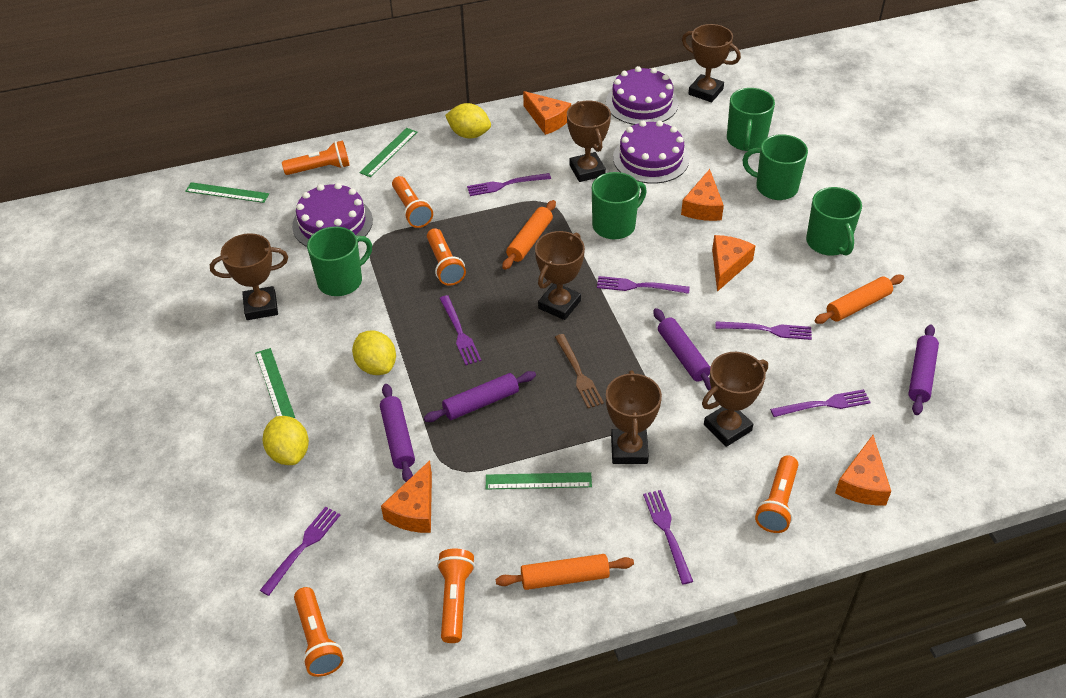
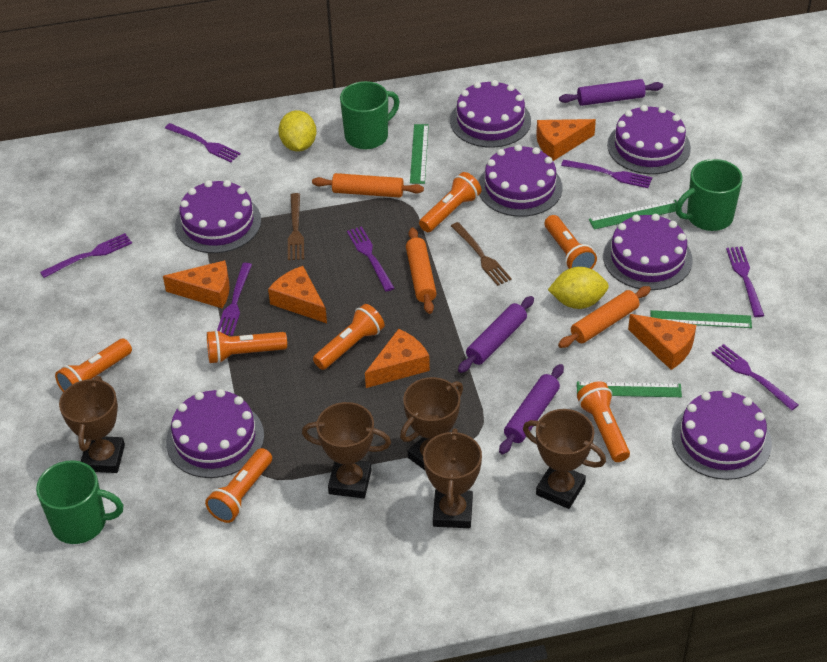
brown fork: [555,334,604,408] = 1 -> [288,193,304,260] [451,222,512,286] = 2
brown trophy: [210,233,288,320] [535,231,585,320] [567,101,611,182] [606,370,662,464] [682,24,741,102] [702,352,768,447] = 6 -> [59,376,125,473] [302,402,391,498] [400,377,463,470] [423,428,482,528] [523,409,606,509] = 5
green mug: [307,226,372,296] [592,172,647,239] [727,88,775,151] [742,134,808,200] [806,187,862,256] = 5 -> [36,460,123,544] [340,81,399,149] [676,159,743,231] = 3
orange flashlight: [282,140,350,175] [294,587,344,677] [392,176,433,228] [427,228,466,286] [437,548,475,643] [755,455,798,533] = 6 -> [55,339,132,392] [205,448,272,523] [207,330,287,364] [313,304,385,370] [419,172,481,232] [544,215,597,269] [577,381,630,462] = 7
purple cake: [292,183,373,247] [606,66,678,125] [613,121,689,184] = 3 -> [166,389,264,478] [175,180,261,253] [450,80,531,148] [479,144,563,217] [603,214,693,290] [607,105,691,174] [672,390,772,480] = 7
purple rolling pin: [380,384,415,482] [424,371,536,422] [653,308,711,391] [908,324,939,415] = 4 -> [458,296,534,373] [499,364,564,454] [559,79,663,106] = 3
yellow lemon: [263,416,309,465] [352,330,396,375] [445,103,491,138] = 3 -> [278,110,317,152] [548,267,609,309] = 2

